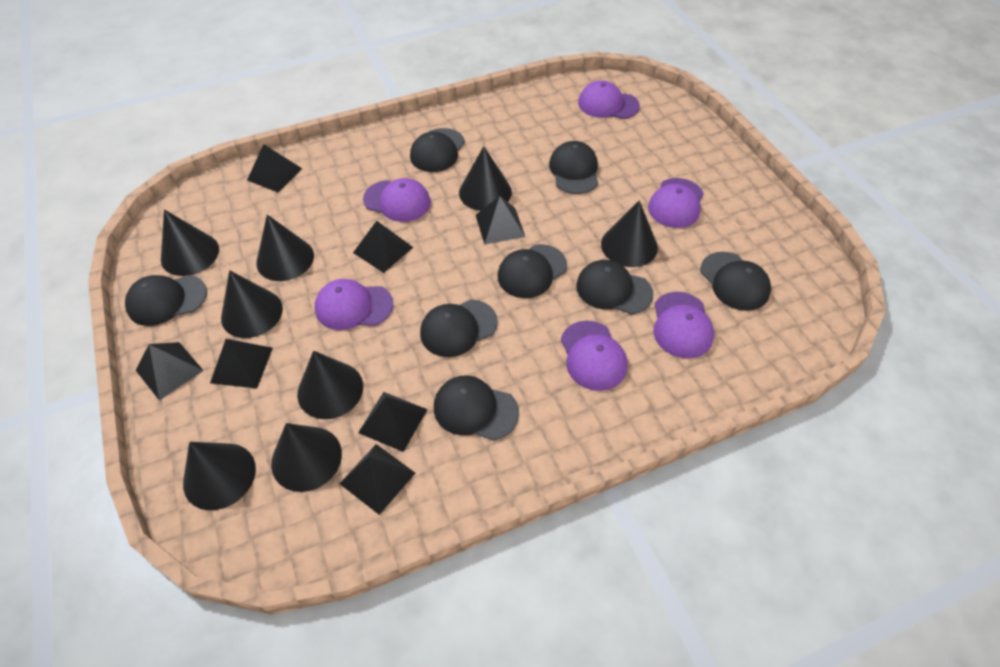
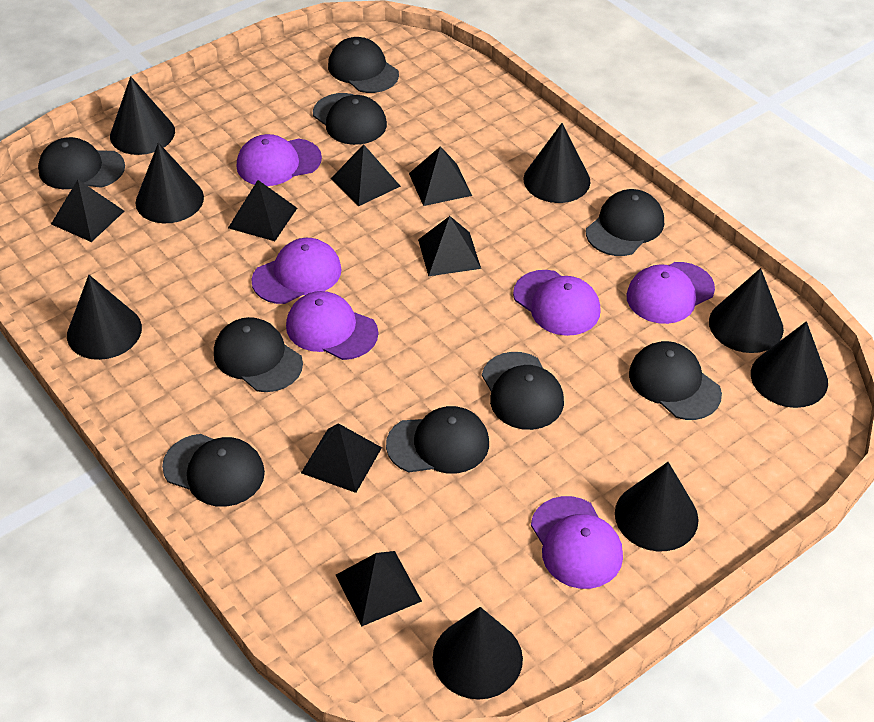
black cap: [125,275,207,326] [410,128,465,172] [420,300,498,357] [434,375,519,441] [497,244,567,298] [549,141,598,194] [576,260,653,314] [700,252,771,311] = 8 -> [38,137,125,189] [162,434,265,507] [214,317,303,392] [313,93,387,145] [328,37,399,93] [386,406,489,474] [482,352,564,430] [586,189,664,256] [629,341,722,420] = 9

